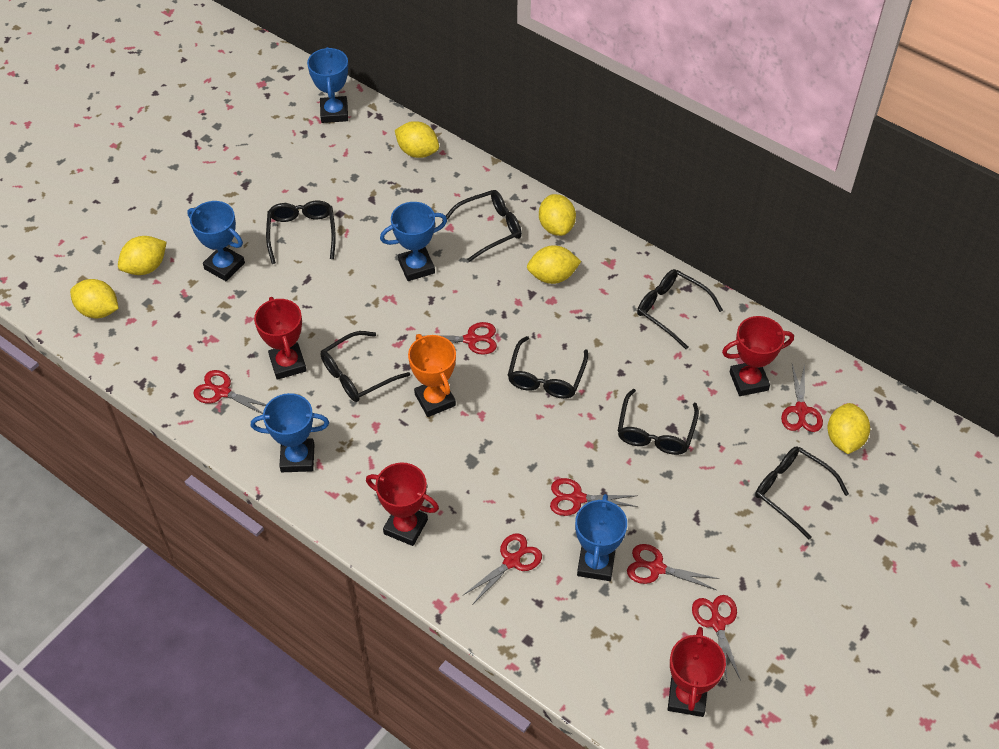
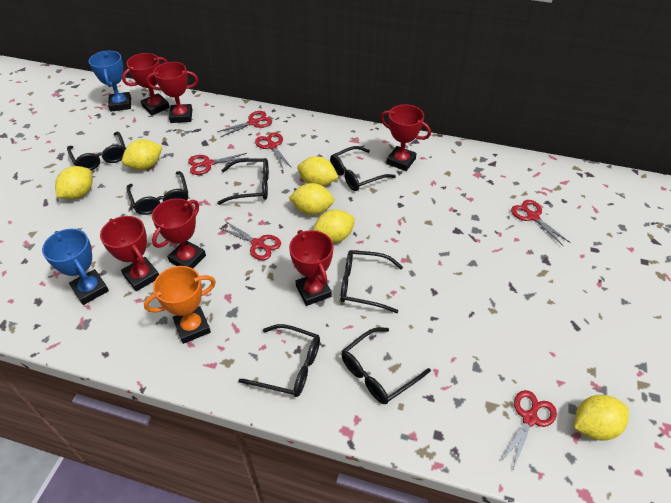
blue trophy: [187,201,245,281] [251,393,329,472] [307,47,348,123] [380,202,447,281] [575,494,627,581] = 5 -> [42,229,109,305] [89,51,131,112] = 2
red scissors: [193,370,267,414] [422,322,497,355] [463,533,542,605] [550,478,638,516] [627,544,719,590] [692,595,741,681] [781,363,823,432] = 7 -> [188,153,247,175] [217,111,272,137] [220,221,281,260] [255,132,292,168] [500,390,557,470] [511,200,571,246] = 6
red trophy: [254,297,307,380] [366,462,439,546] [668,627,726,717] [722,316,794,396] = 4 -> [100,216,159,291] [122,53,170,115] [146,62,198,123] [152,198,206,268] [289,230,333,306] [380,104,431,171] = 6

